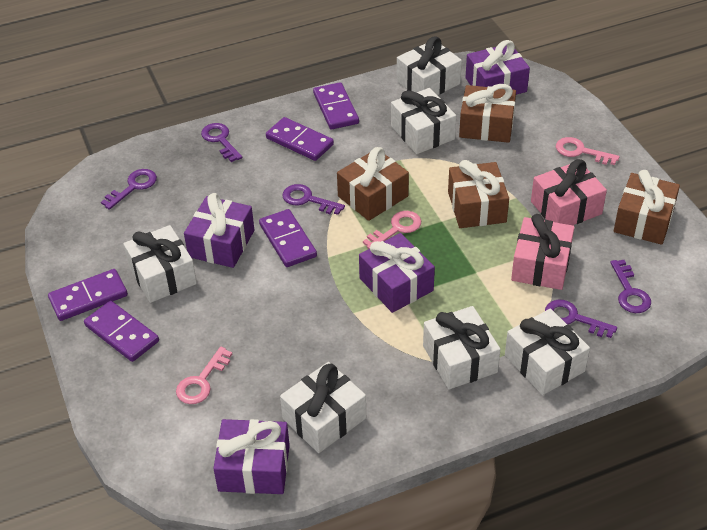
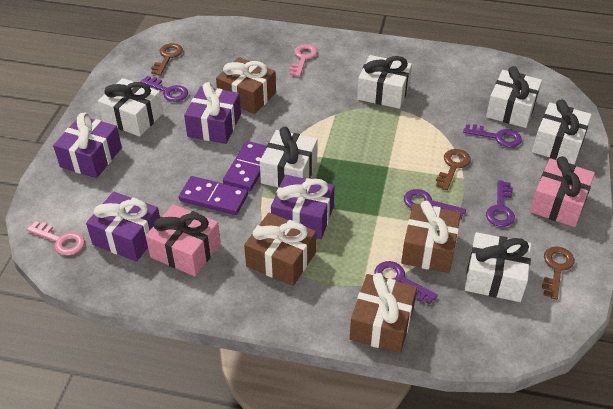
brown key: none = 0 -> [151,43,183,76] [436,149,471,190] [542,246,575,300] = 3
pink key: [176,347,232,404] [363,211,421,249] [556,137,620,165] = 3 -> [27,221,85,256] [290,44,317,77] = 2
purple domino: [48,269,128,321] [84,301,159,362] [259,209,317,267] [266,117,334,161] [313,82,359,130] = 5 -> [179,176,248,215] [223,141,267,191] = 2

